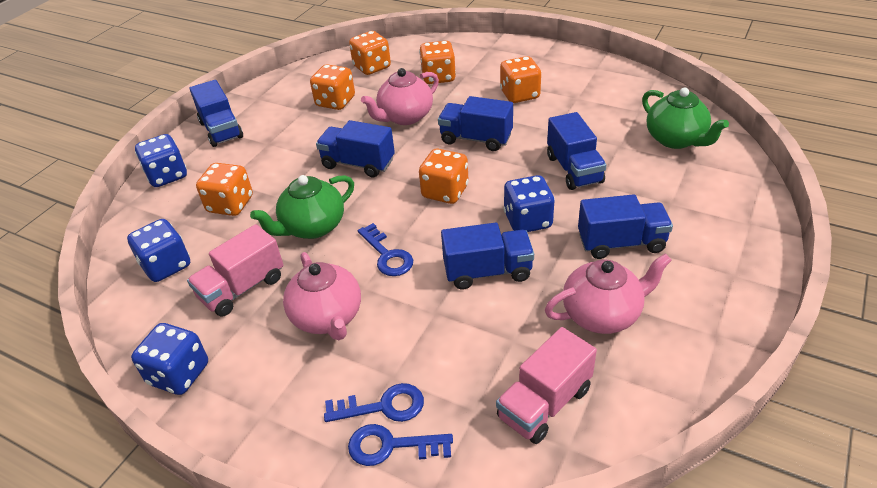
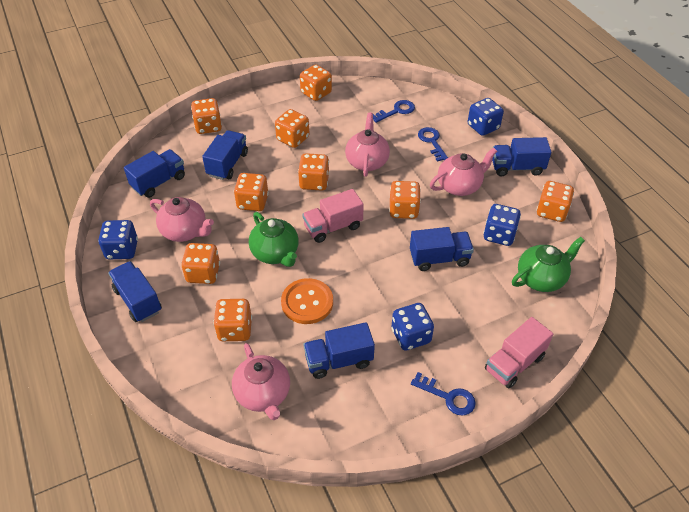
orange button: none = 0 -> [281,278,333,324] = 1
orange dice: [196,163,253,216] [310,64,355,110] [349,31,391,75] [419,41,456,84] [419,149,469,204] [500,56,541,103] = 6 -> [181,243,220,284] [191,98,222,134] [213,299,252,341] [234,173,269,211] [275,109,309,148] [298,153,329,191] [300,65,332,101] [389,181,421,219] [537,181,574,222] = 9
pink teapot: [283,252,361,340] [361,68,439,125] [545,253,672,334] = 3 -> [150,197,214,242] [232,343,290,420] [345,113,390,177] [430,148,497,196] = 4

